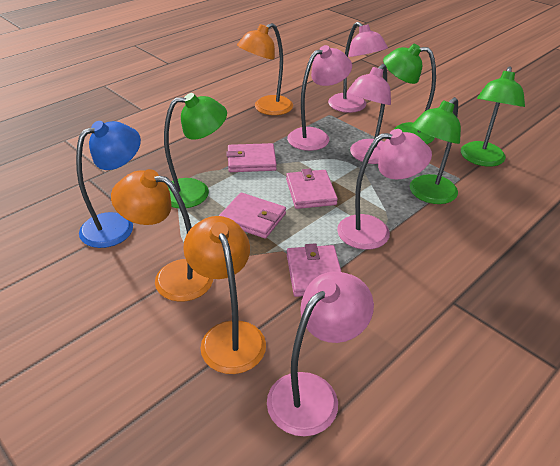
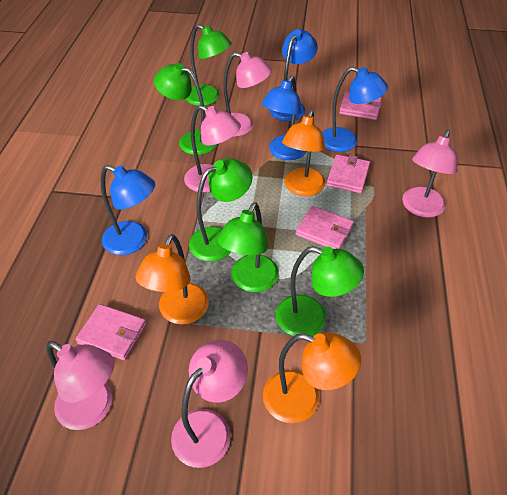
blue lamp: [76,121,141,248] = 1 -> [101,165,155,255] [262,75,307,160] [270,29,318,122] [322,67,388,152] = 4
green lamp: [164,93,227,208] [383,44,436,144] [410,97,461,204] [461,67,525,167] = 4 -> [154,63,217,155] [186,24,232,106] [189,158,253,261] [217,202,279,292] [275,246,364,336] = 5

